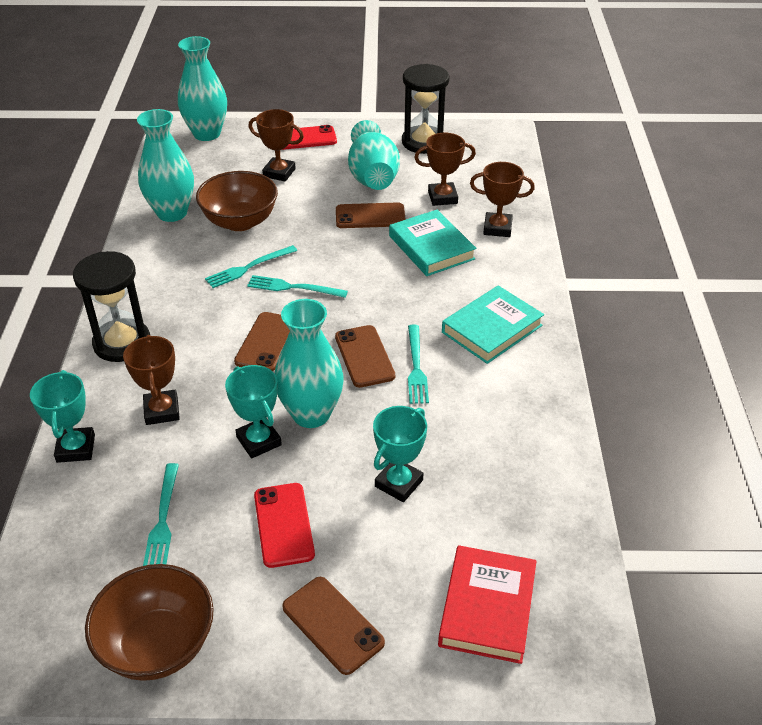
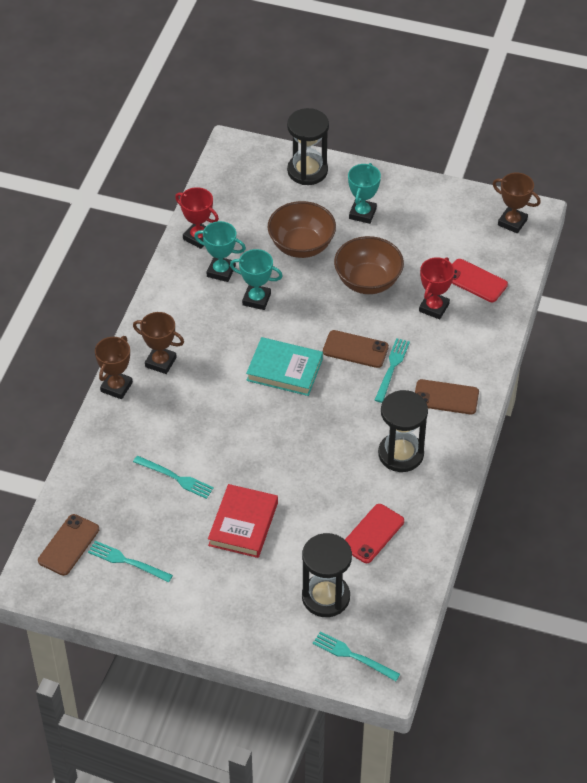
black hourglass: [73,251,150,362] [402,64,449,154] = 2 -> [287,108,329,185] [302,533,352,617] [378,390,428,472] = 3
brown phone: [234,312,290,371] [282,577,385,675] [335,325,395,388] [336,202,406,228] = 4 -> [38,514,99,576] [323,330,389,368] [415,379,479,414] = 3
brown trophy: [123,335,180,425] [248,109,304,182] [414,133,476,206] [470,162,535,237] = 4 -> [95,336,133,399] [133,312,184,374] [493,173,541,233] = 3
red trophy: none = 0 -> [175,187,219,249] [419,257,455,319] = 2
turquoise book: [389,210,476,276] [442,285,544,364] = 2 -> [246,337,323,396] = 1
turquoise vase: [137,109,194,222] [178,36,227,141] [275,299,343,428] [348,120,400,190] = 4 -> none = 0

